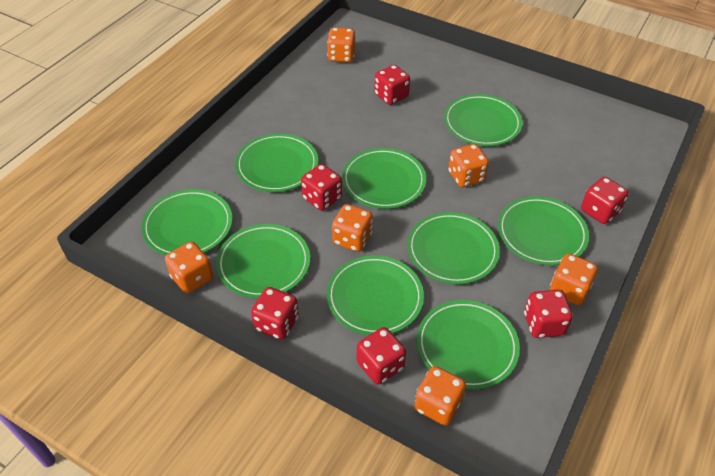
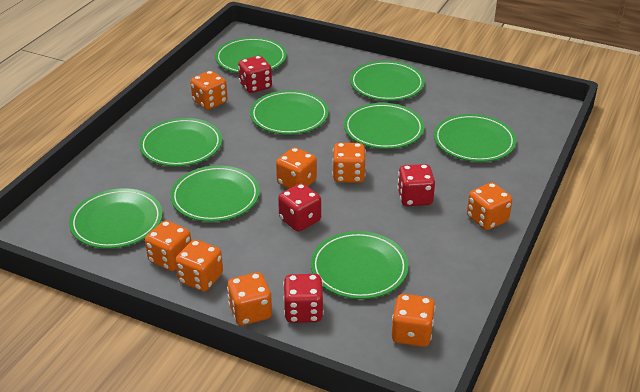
orange dice: [165,241,213,293] [327,28,356,62] [332,204,373,252] [415,366,466,426] [448,144,489,187] [550,254,598,305] = 6 -> [145,220,191,271] [175,240,223,291] [190,71,227,110] [227,272,272,325] [276,147,317,189] [332,143,366,183] [392,294,435,347] [467,182,512,230] = 8
red dice: [251,287,299,340] [301,164,342,211] [357,327,406,385] [374,65,410,105] [524,290,573,338] [581,177,628,224] = 6 -> [238,56,272,93] [278,183,321,232] [283,274,324,323] [397,164,435,206] = 4

